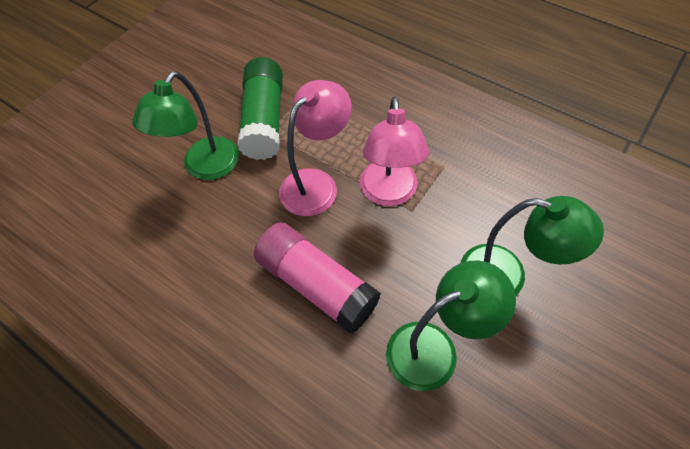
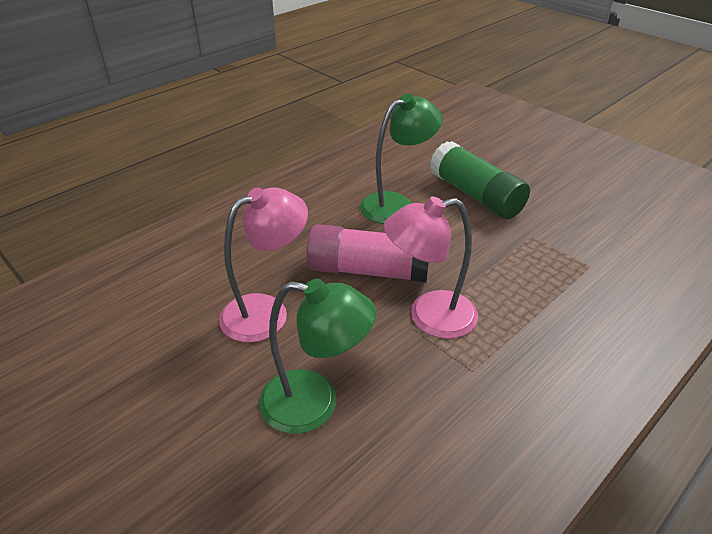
green lamp: [132,71,239,180] [386,261,516,391] [460,196,604,295] = 3 -> [259,279,376,434] [360,93,443,224] = 2

